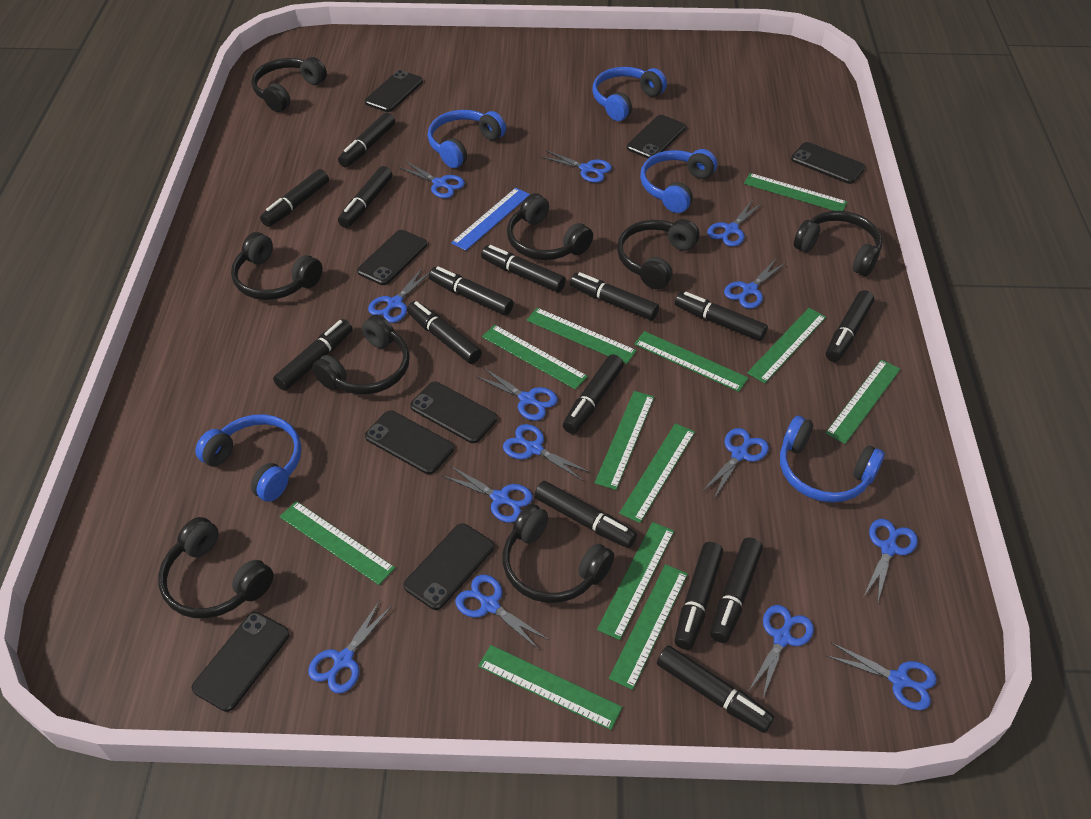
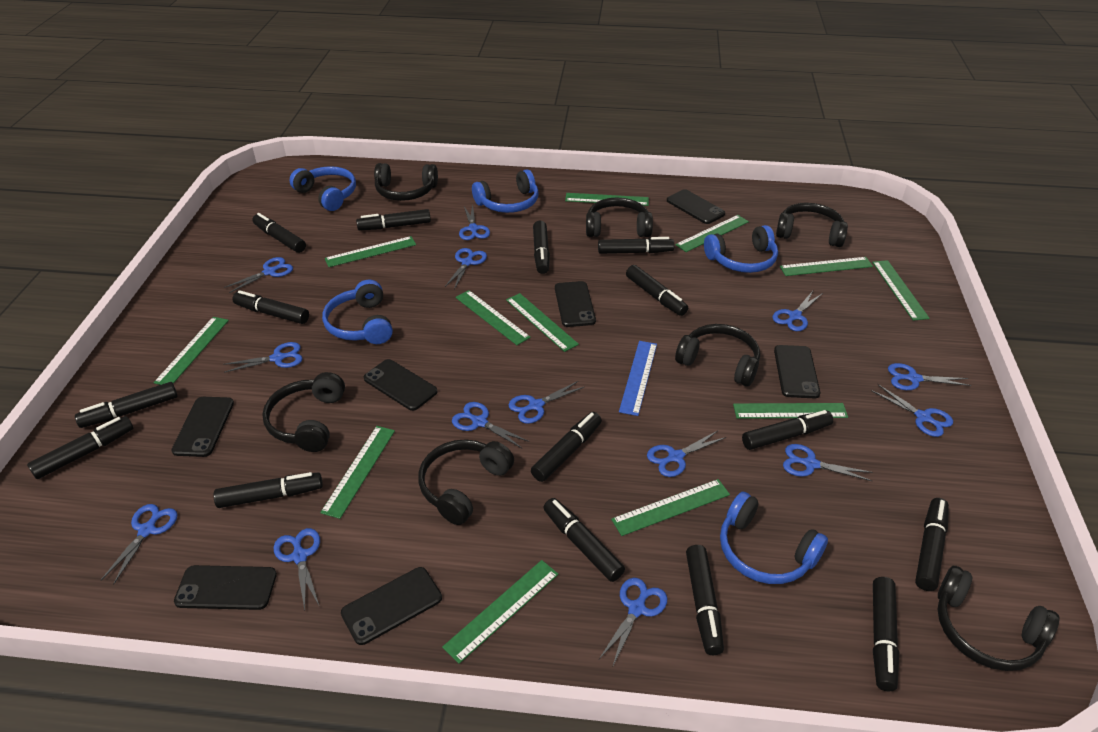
black headphones: [158,517,274,618] [231,232,323,300] [251,57,327,112] [312,314,410,394] [503,504,614,603] [507,193,593,260] [617,219,700,289] [794,211,882,276] = 8 -> [262,372,345,452] [374,163,438,201] [418,439,514,525] [586,198,653,237] [675,324,760,386] [776,203,848,247] [937,566,1059,671] = 7
black phone: [192,612,290,712] [357,230,427,285] [365,70,423,112] [365,410,454,474] [404,523,494,610] [410,382,497,443] [627,115,686,159] [791,142,865,184] = 8 -> [171,397,234,457] [174,565,277,610] [341,567,442,645] [364,359,438,411] [555,281,596,327] [667,189,725,224] [774,345,820,399] = 7

